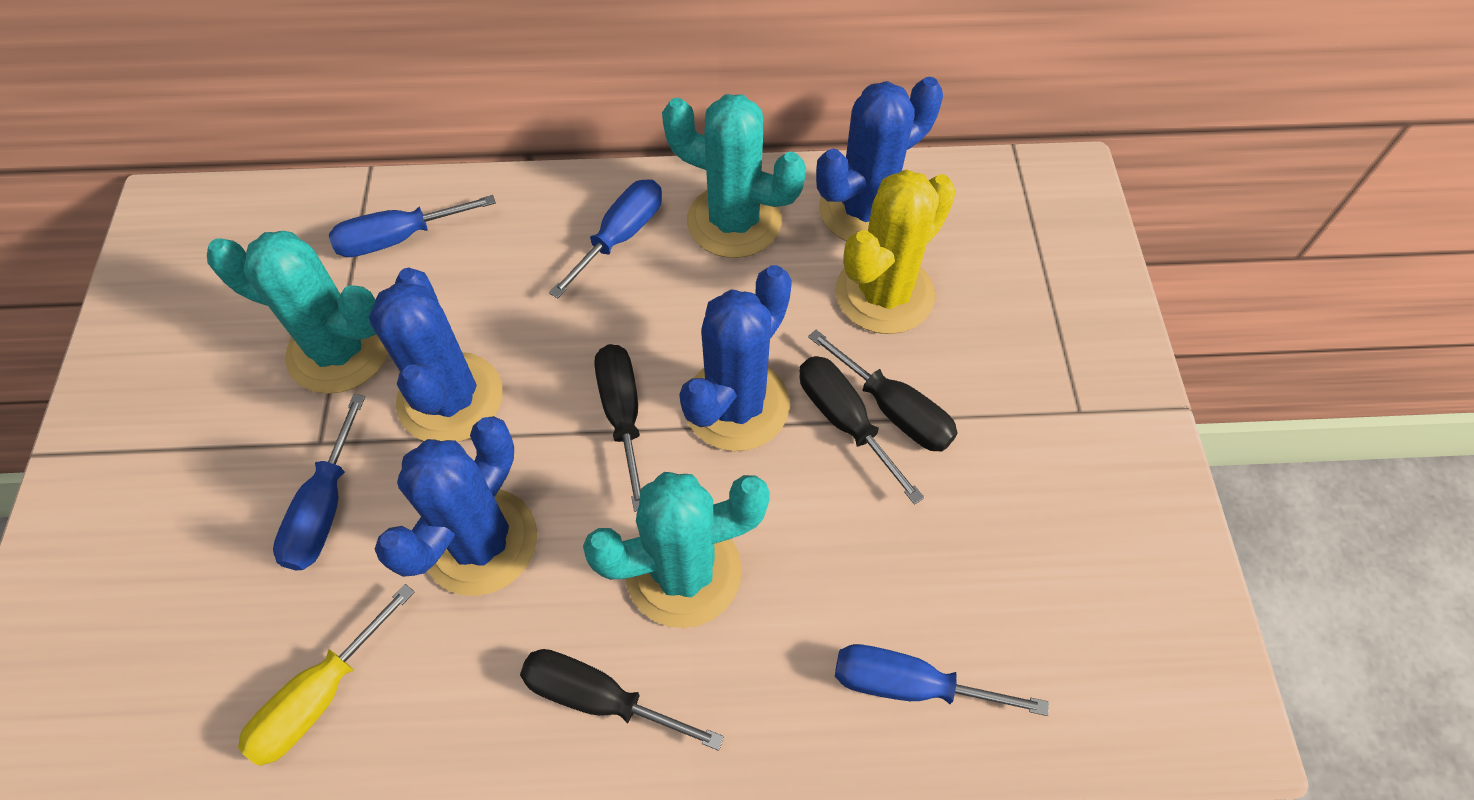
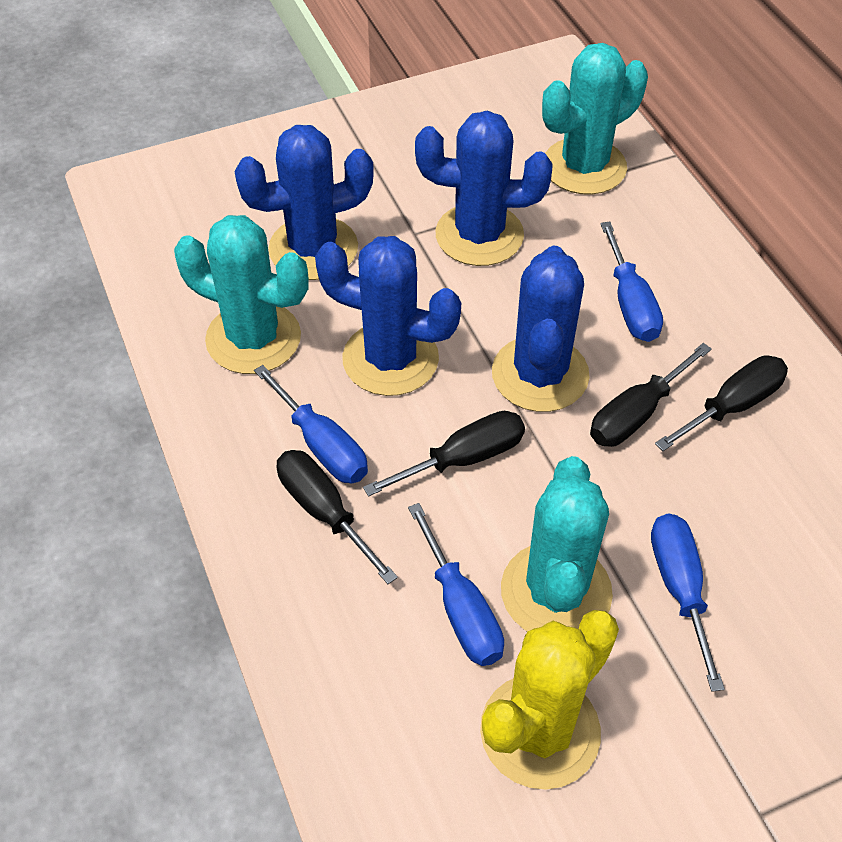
yellow screwdriver: [238,584,415,766] = 1 -> none = 0

